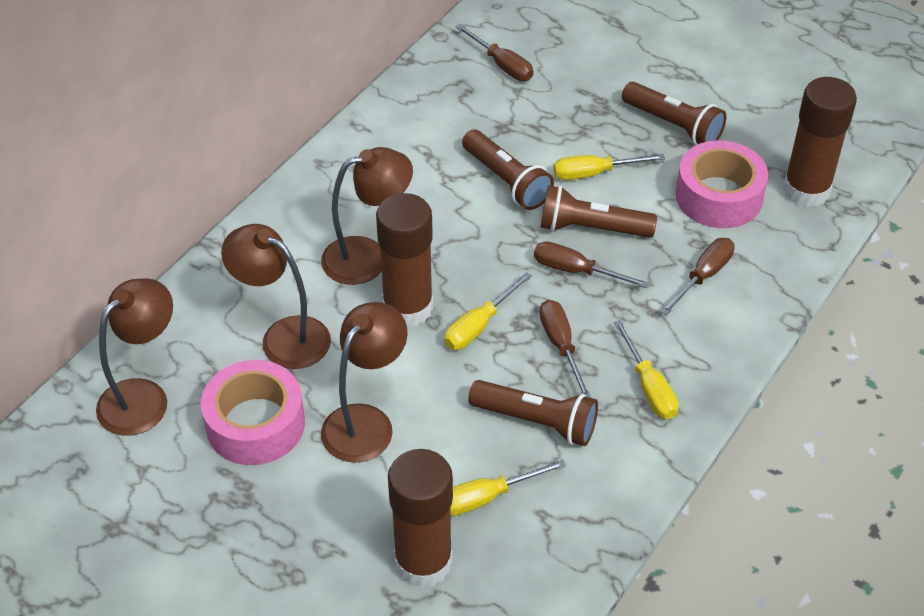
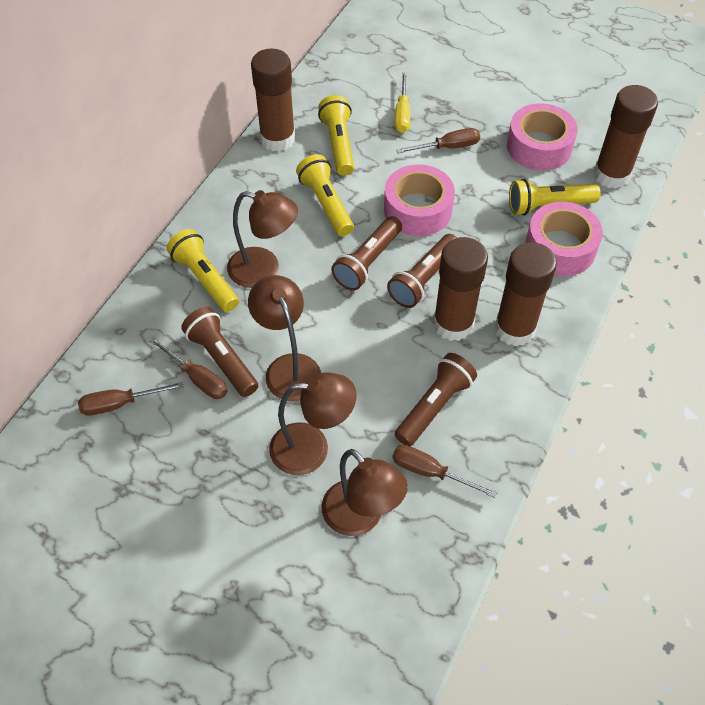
brown glue stick: [376,193,433,327] [388,449,453,588] [783,77,857,207] = 3 -> [251,49,295,152] [433,237,488,341] [494,242,557,347] [594,85,658,189] = 4
pink tape: [201,360,305,465] [676,140,768,228] = 2 -> [384,164,455,236] [507,103,578,171] [525,202,603,276] = 3
yellow flashlight: none = 0 -> [167,229,239,312] [296,154,354,236] [318,95,354,175] [509,179,601,215] = 4
yellow screwdriver: [444,272,532,350] [451,459,566,516] [554,154,665,180] [614,320,678,419] = 4 -> [394,72,411,133] = 1

